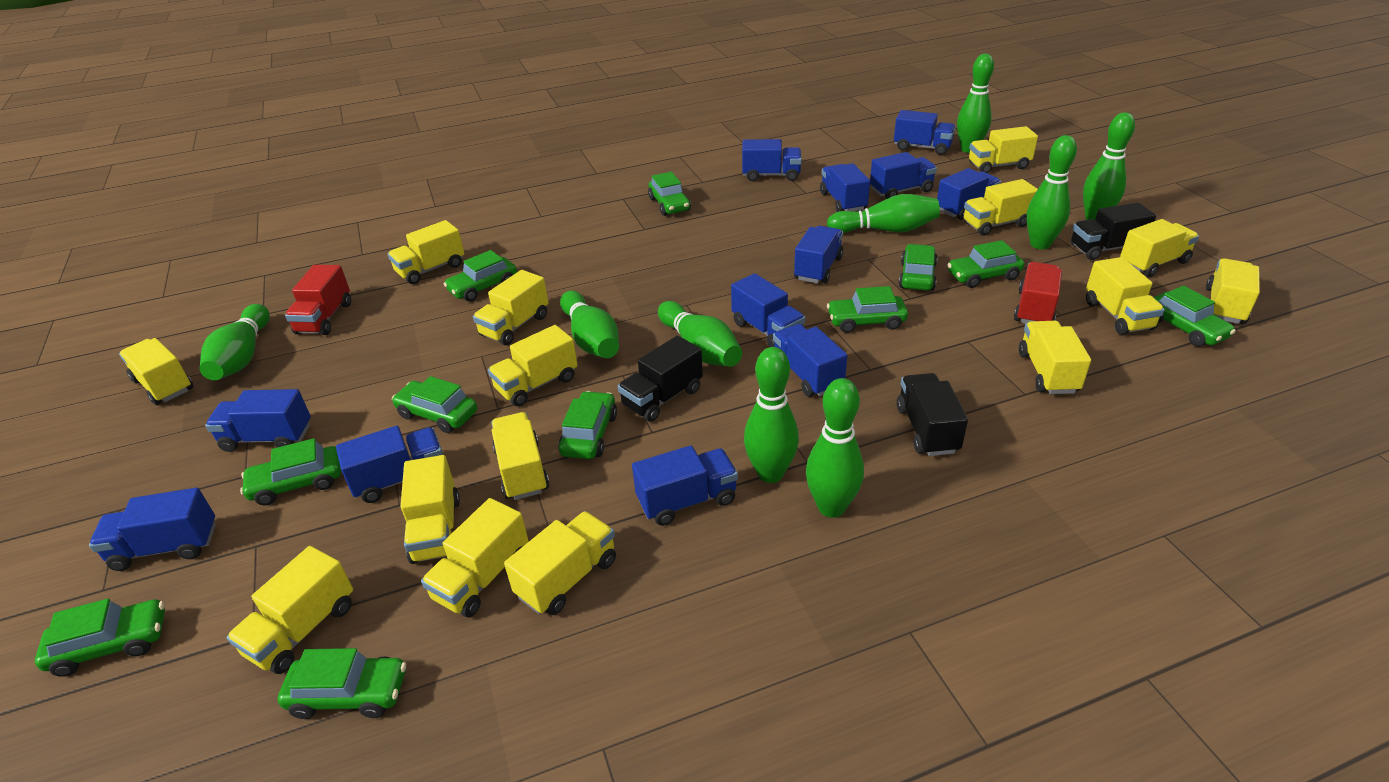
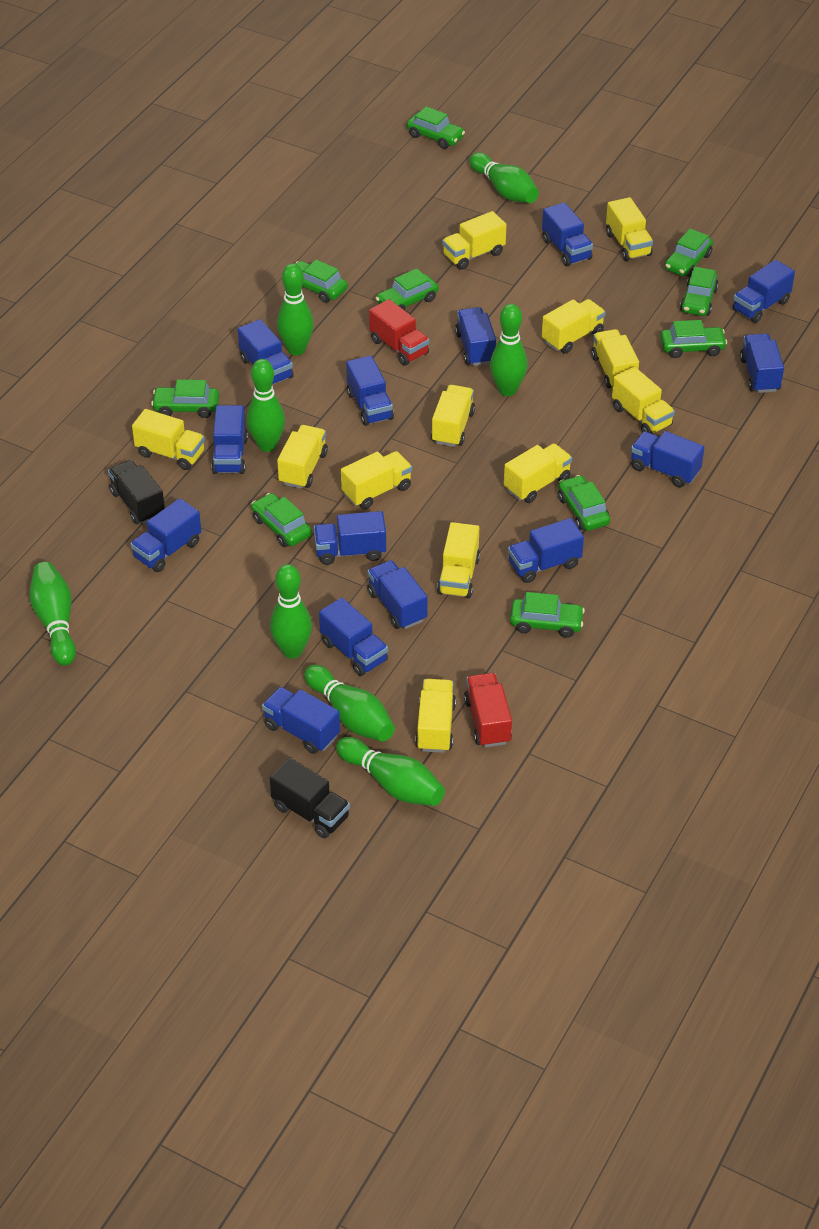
black truck: [618,336,703,422] [897,373,968,456] [1071,203,1156,260] = 3 -> [108,460,165,524] [270,758,350,838] = 2
blue truck: [89,488,216,571] [205,389,311,452] [336,426,443,503] [632,445,738,526] [731,273,805,347] [742,139,802,181] [773,324,847,397] [794,226,843,284] [820,163,870,212] [870,152,937,199] [894,110,956,155] [937,168,1001,220] = 12 -> [130,498,201,572] [212,405,248,474] [238,319,294,385] [262,687,340,754] [314,511,386,565] [319,598,388,676] [346,356,394,426] [367,560,428,629] [455,307,496,366] [508,518,584,583] [542,202,593,266] [631,431,705,488] [732,260,795,323] [740,334,784,393] = 14
green bowling pin: [200,304,270,380] [560,291,619,358] [658,301,742,367] [744,347,799,483] [806,378,864,518] [827,194,940,233] [957,54,994,153] [1027,135,1077,249] [1083,112,1135,220] = 9 -> [30,562,76,666] [247,359,285,452] [270,564,312,659] [277,263,314,355] [304,665,395,742] [336,737,445,806] [469,152,539,203] [490,304,527,396] = 8
green car: [35,598,165,677] [240,438,341,506] [277,648,406,719] [392,376,477,433] [444,250,517,302] [558,391,617,459] [648,172,691,216] [827,286,908,333] [899,244,938,291] [947,240,1024,288] [1153,286,1236,347] = 11 -> [151,380,219,418] [251,493,312,547] [295,259,348,303] [376,268,438,311] [407,106,465,149] [510,592,585,638] [558,475,610,531] [660,320,727,358] [665,229,713,277] [680,267,719,316] = 10
yellow truck: [119,338,194,405] [226,546,353,674] [388,220,464,284] [400,455,460,564] [421,498,529,617] [473,270,549,345] [488,325,578,406] [491,412,549,500] [504,511,616,615] [963,179,1038,236] [969,126,1038,173] [1019,321,1091,394] [1086,257,1165,335] [1120,219,1199,277] [1206,258,1260,324] = 15 -> [132,409,205,470] [277,425,328,489] [341,451,412,509] [415,679,456,753] [431,385,475,447] [437,522,480,598] [442,211,506,270] [504,443,572,503] [542,299,606,354] [591,329,639,388] [606,197,653,261] [612,367,675,434] = 12

